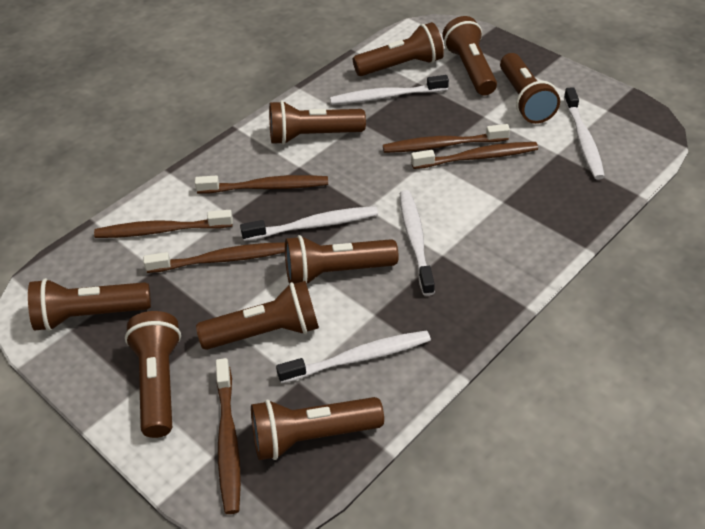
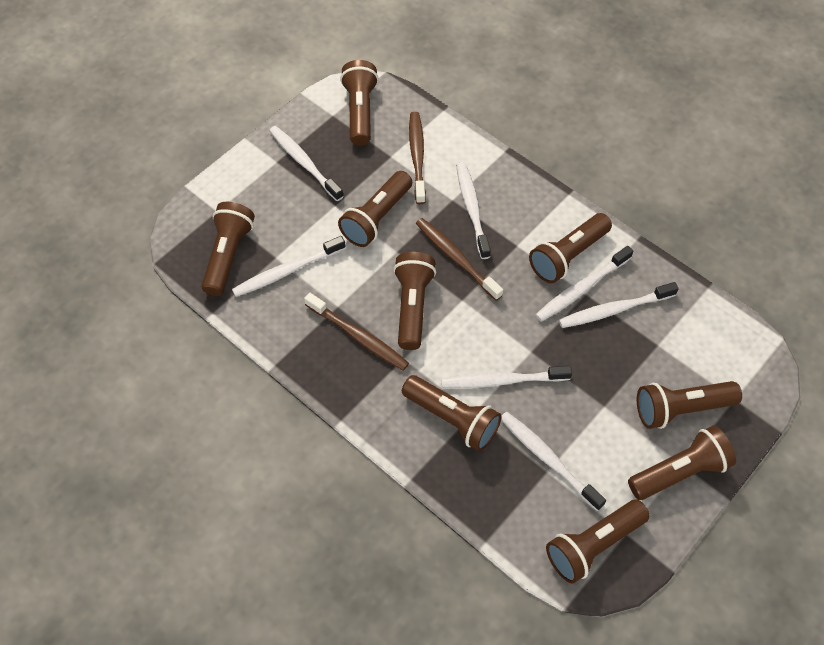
brown toothbrush: [94,210,233,238] [143,242,285,273] [195,175,328,194] [216,358,241,514] [383,124,510,153] [411,142,538,169] = 6 -> [304,293,409,371] [409,112,426,204] [416,218,503,301] = 3
white toothbrush: [240,206,378,241] [276,330,431,383] [330,75,449,105] [400,190,435,296] [564,87,605,180] = 5 -> [232,236,346,297] [269,126,344,201] [441,366,572,388] [456,162,491,259] [501,412,606,511] [535,246,633,322] [559,282,679,328] = 7

